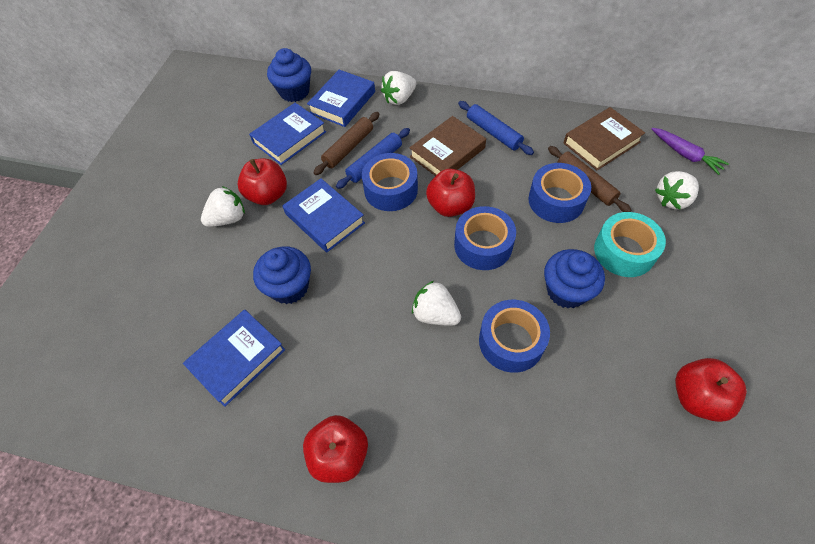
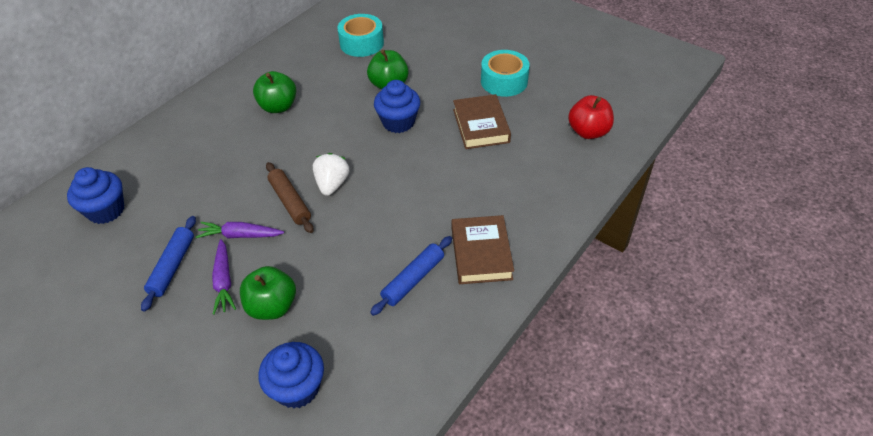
blue book: [183,309,285,407] [249,103,326,165] [282,178,365,252] [307,70,375,127] = 4 -> none = 0
blue tape: [362,153,418,211] [454,206,516,270] [479,300,550,373] [528,163,591,223] = 4 -> none = 0
brown rolling pin: [314,112,380,175] [548,146,631,212] = 2 -> [266,162,314,233] = 1
green apple: none = 0 -> [240,266,296,320] [253,71,296,113] [367,50,409,89] = 3
purple carrot: [652,128,729,175] = 1 -> [196,222,284,238] [212,239,236,315] = 2
red apple: [238,158,287,205] [303,415,368,483] [426,169,475,217] [675,358,747,422] = 4 -> [568,95,614,139] = 1
turquoise tape: [594,212,666,277] = 1 -> [337,14,384,57] [481,50,530,97] = 2
white strawberry: [201,186,245,227] [381,71,416,105] [412,281,461,326] [655,171,699,209] = 4 -> [313,153,349,196] = 1

